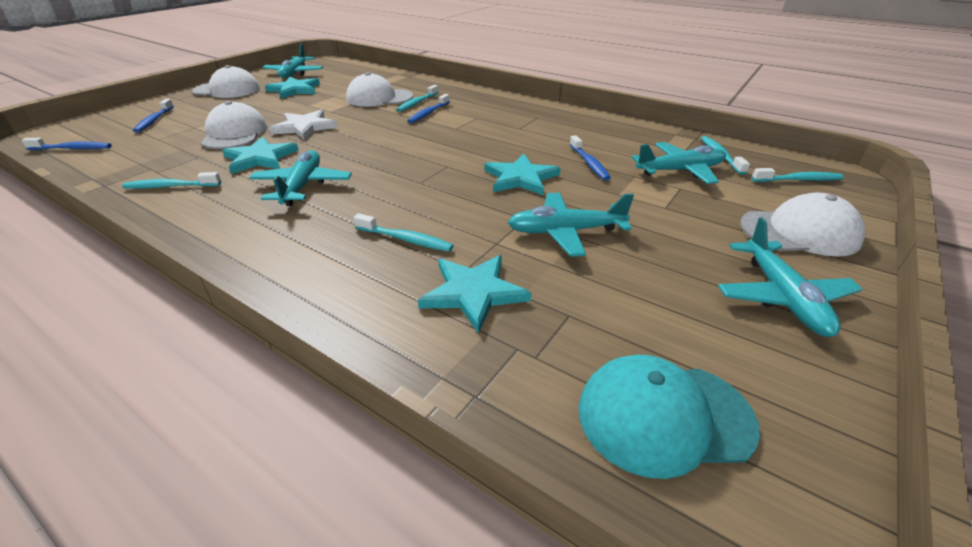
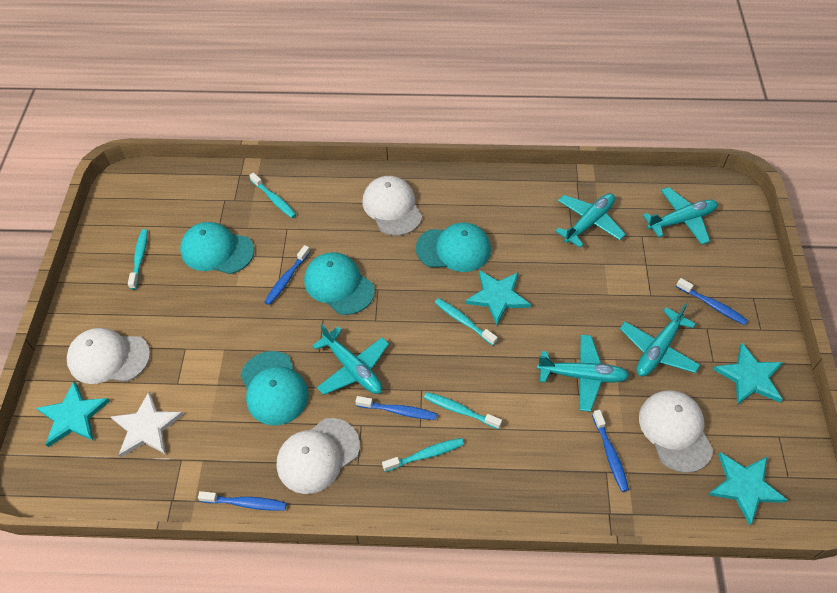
blue toothbrush: [21,138,112,150] [133,99,174,133] [407,94,450,123] [570,135,611,180] = 4 -> [198,491,287,511] [265,245,310,305] [355,396,437,420] [592,410,629,492] [676,278,748,325] = 5
turquoise cap: [578,355,760,479] = 1 -> [180,222,254,274] [241,351,309,425] [304,252,375,315] [416,223,491,272] = 4

